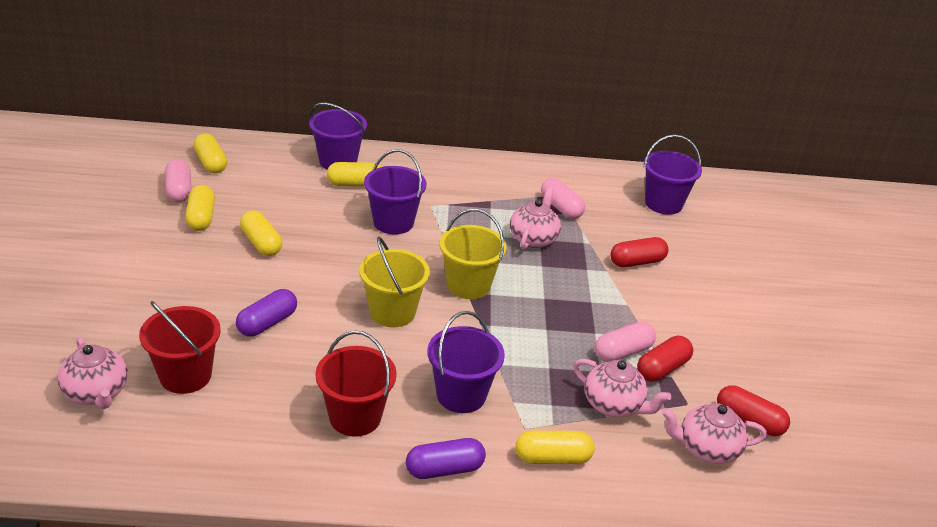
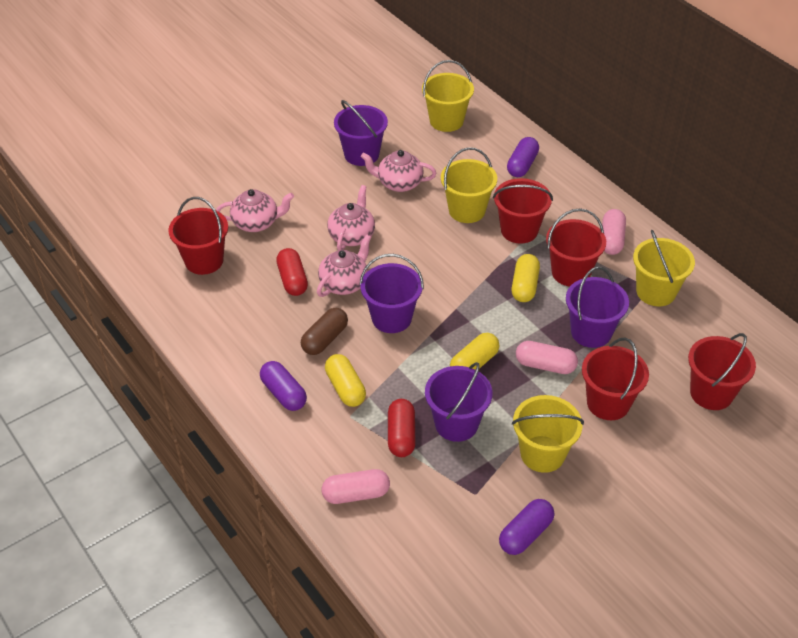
brown capsule: none = 0 -> [301,308,348,355] = 1
purple capsule: [236,289,297,337] [406,438,486,479] = 2 -> [260,361,307,411] [499,499,554,555] [507,137,539,177] = 3
red bucket: [139,301,221,394] [315,331,397,437] = 2 -> [168,197,228,275] [493,178,553,243] [546,208,606,287] [582,337,649,420] [688,333,756,410] = 5
red capsule: [611,237,668,268] [637,336,693,382] [717,385,790,436] = 3 -> [276,248,308,296] [388,399,416,457] = 2
yellow bucket: [359,237,430,327] [439,209,507,299] = 2 -> [422,60,474,132] [441,147,497,223] [512,395,584,473] [633,230,695,306] = 4
yellow capsule: [185,185,215,231] [193,133,227,173] [240,210,282,256] [327,162,381,186] [516,431,595,464] = 5 -> [325,354,366,407] [450,333,500,370] [512,254,540,302] = 3

